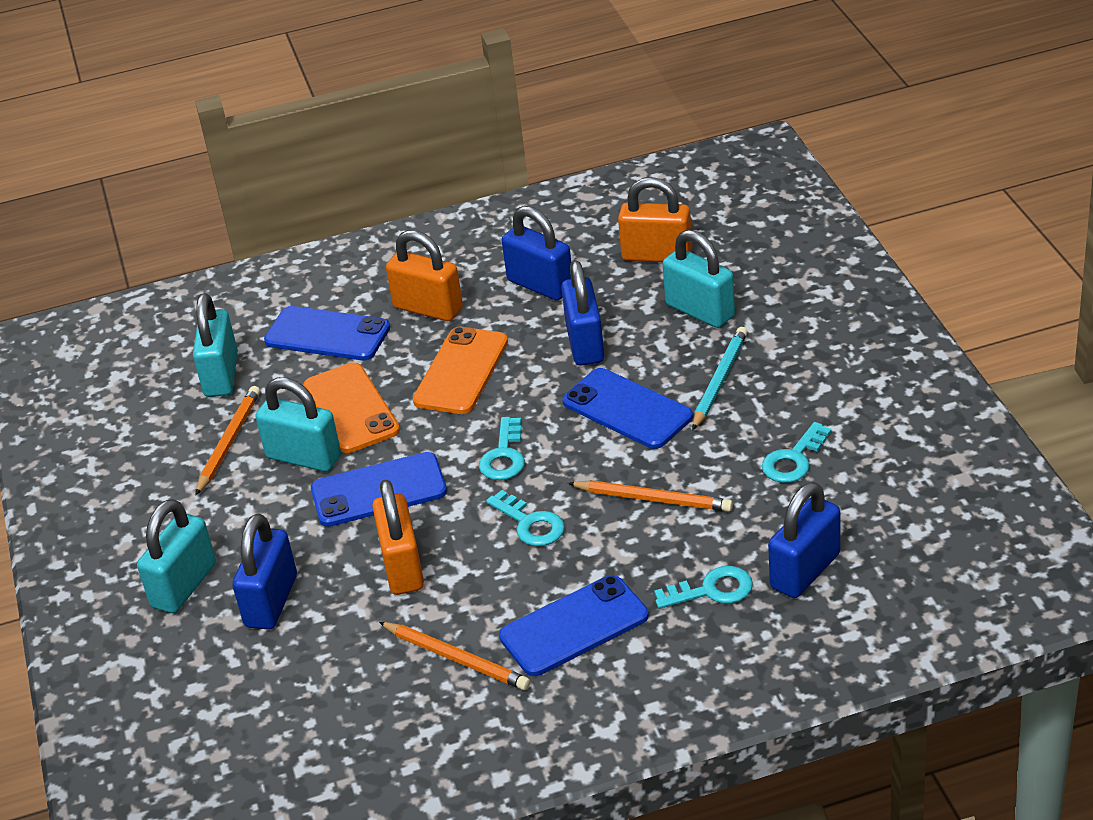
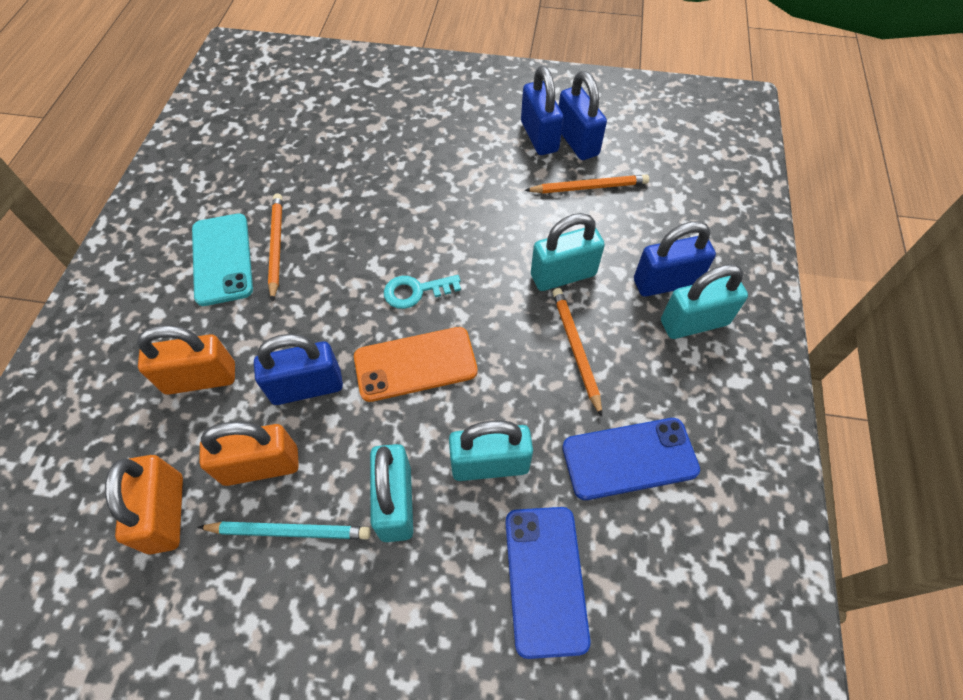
blue phone: [264,306,390,360] [311,452,447,527] [499,575,649,676] [562,368,693,449] = 4 -> [505,507,590,659] [562,418,700,500] = 2
orange phone: [303,362,400,453] [413,327,508,414] = 2 -> [354,327,478,402] = 1
turquoise key: [479,417,525,480] [486,490,565,546] [654,566,753,609] [762,422,831,483] = 4 -> [384,275,461,309] = 1
turquoise phone: none = 0 -> [192,213,253,306] = 1

